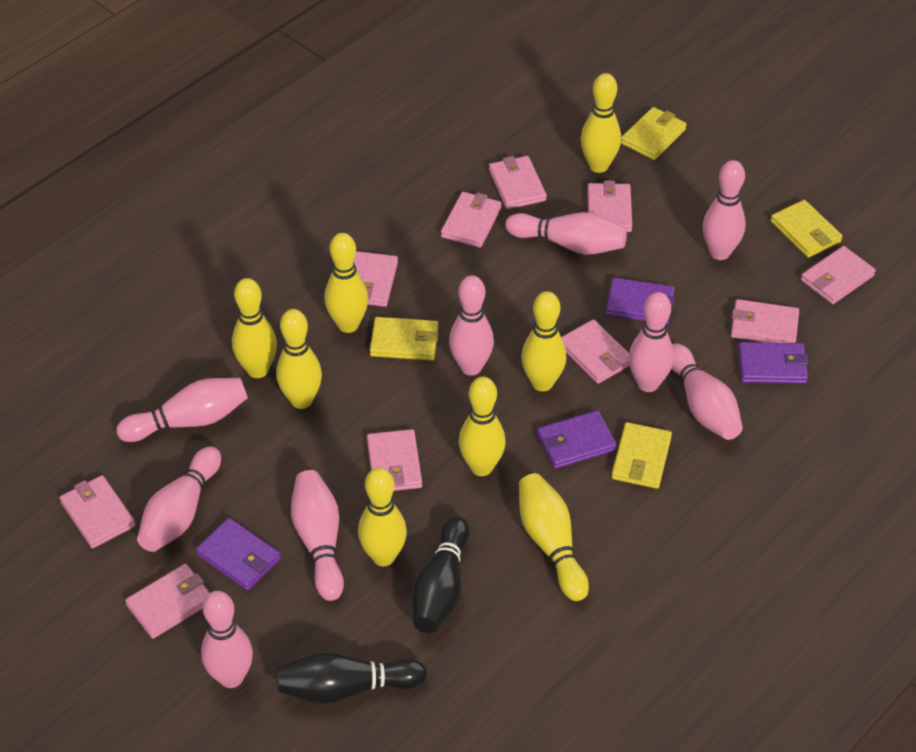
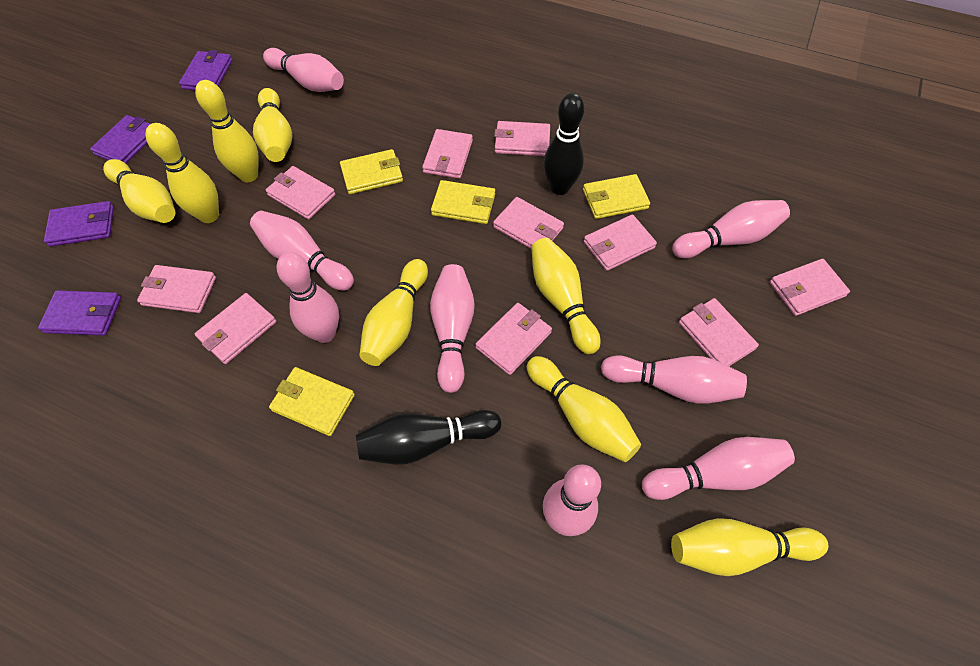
pink bowling pin: [116,378,248,442] [137,446,221,552] [201,591,253,688] [291,470,344,601] [449,275,494,376] [505,212,627,255] [629,292,674,392] [671,343,743,440] [703,160,746,260] = 9 -> [250,211,354,291] [263,48,344,92] [277,252,339,343] [430,264,475,393] [543,465,601,536] [601,355,747,404] [642,437,795,500] [672,200,790,258] = 8

